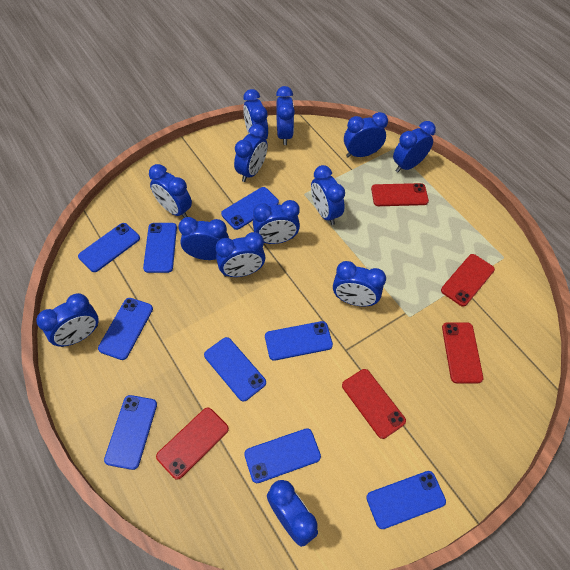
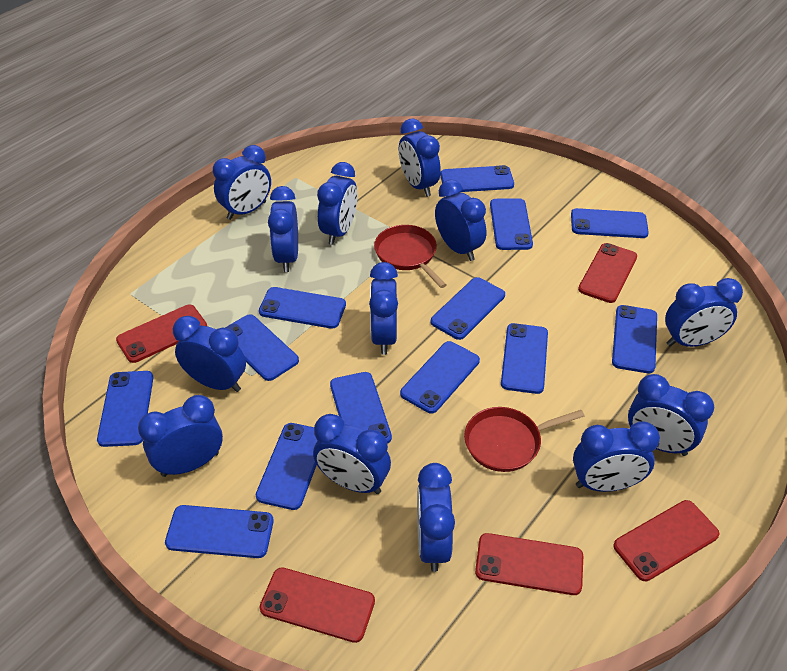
blue phone: [78,223,140,272] [98,298,153,360] [104,395,157,470] [143,223,177,273] [204,337,266,402] [221,187,279,230] [244,428,321,483] [265,321,333,361] [366,471,446,529] = 9 -> [97,371,153,447] [165,505,274,558] [225,314,299,381] [256,423,318,510] [259,287,346,329] [330,372,392,444] [400,341,480,413] [431,277,505,340] [440,165,514,192] [490,198,533,250] [501,323,548,394] [571,208,649,238] [612,305,657,373] = 13
red pan: none = 0 -> [374,225,446,288] [464,407,585,472] = 2

